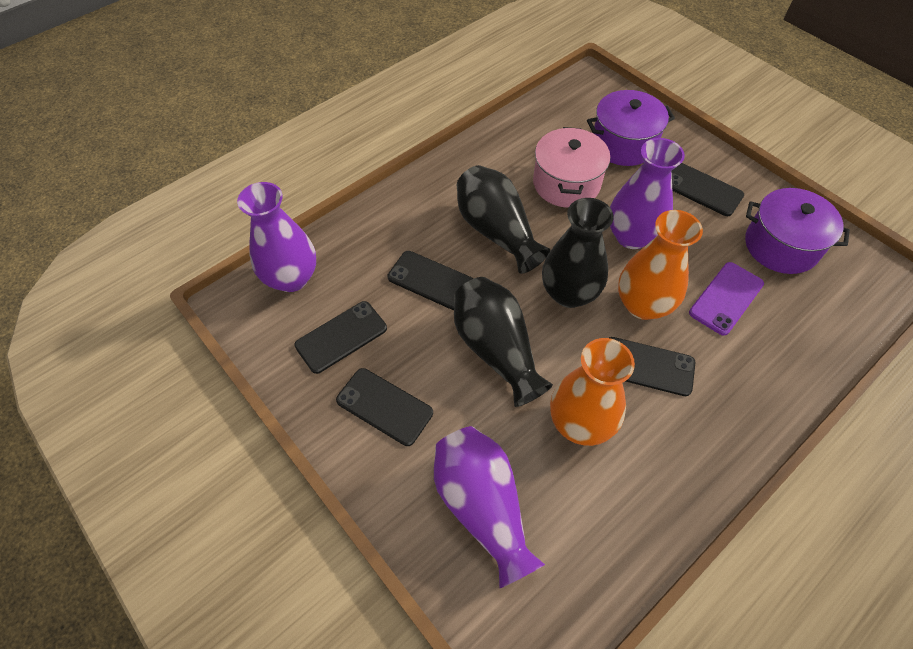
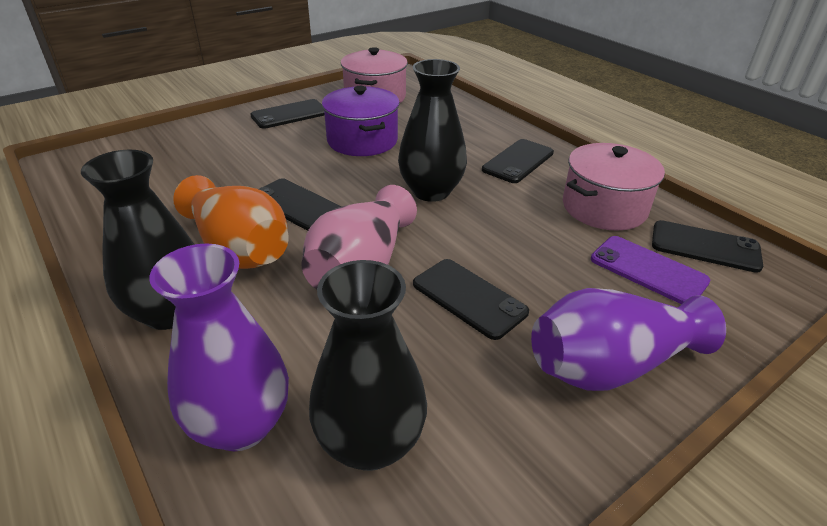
orange vase: [550,338,635,446] [618,210,703,320] = 2 -> [173,175,289,269] = 1
pink pot: [533,127,610,208] = 1 -> [341,47,408,103] [563,143,665,231] = 2
pink vase: none = 0 -> [302,185,417,289] = 1
purple pot: [587,90,675,166] [745,188,850,274] = 2 -> [322,86,400,156] = 1
purple vase: [237,182,316,292] [434,426,545,589] [610,138,685,249] = 3 -> [149,243,289,451] [531,288,726,391] = 2

